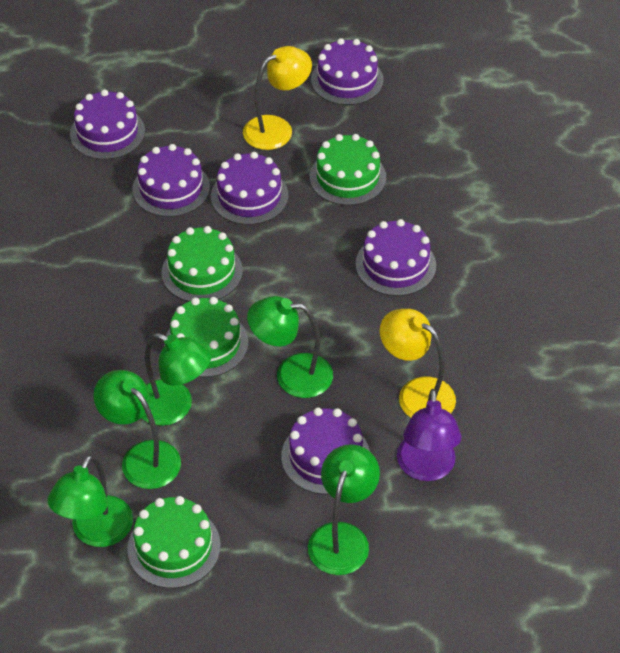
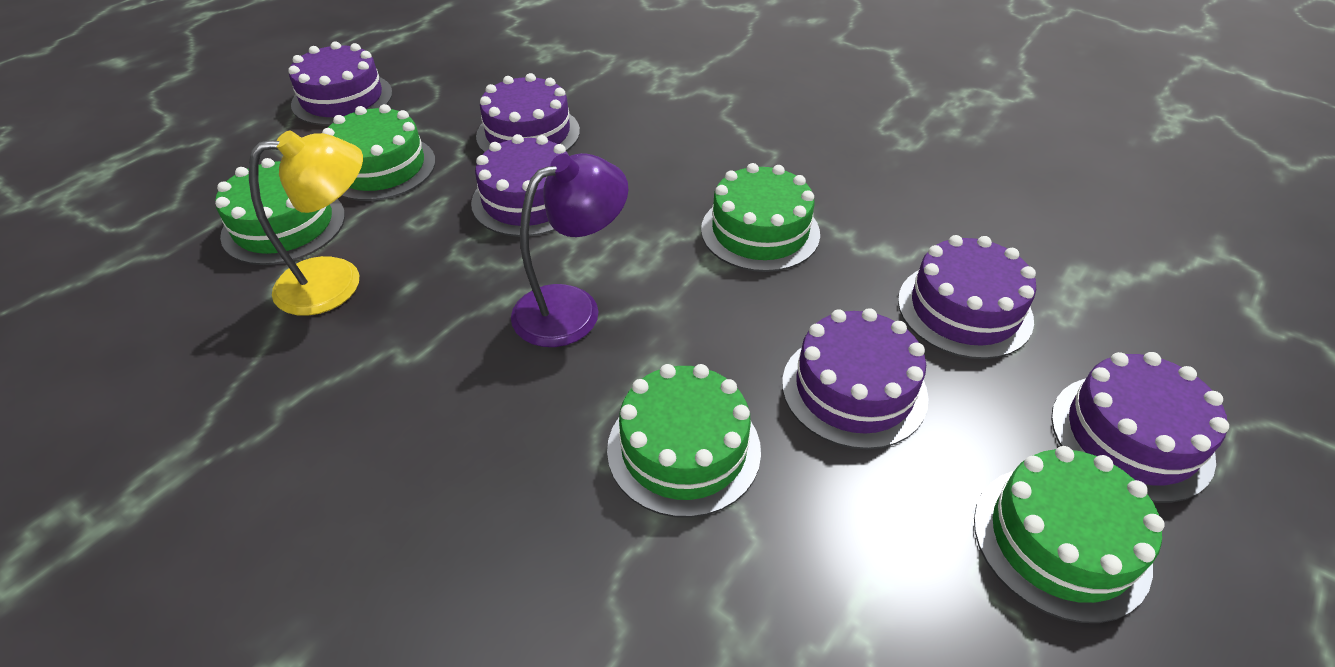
green cake: [127,496,221,588] [162,226,243,302] [164,297,248,377] [310,134,386,205] = 4 -> [215,158,345,265] [322,104,436,201] [607,364,761,518] [701,163,820,272] [974,446,1165,623] = 5
green lamp: [47,455,133,547] [94,370,181,489] [141,333,211,426] [247,296,333,398] [308,444,380,575] = 5 -> none = 0
yellow lamp: [243,46,312,150] [380,309,456,418] = 2 -> [249,131,363,316] = 1

